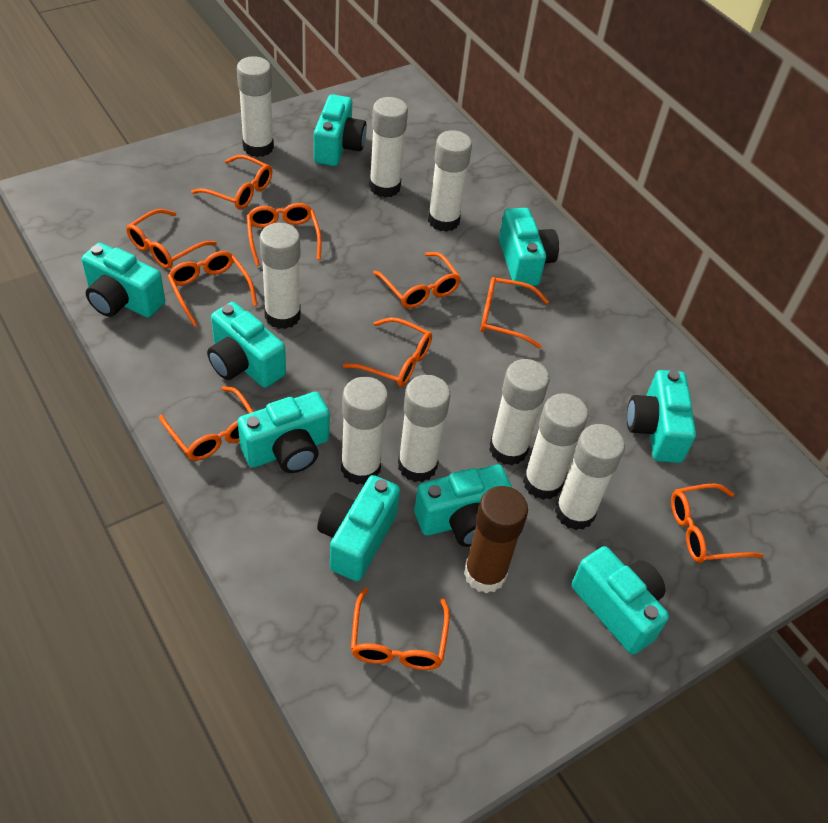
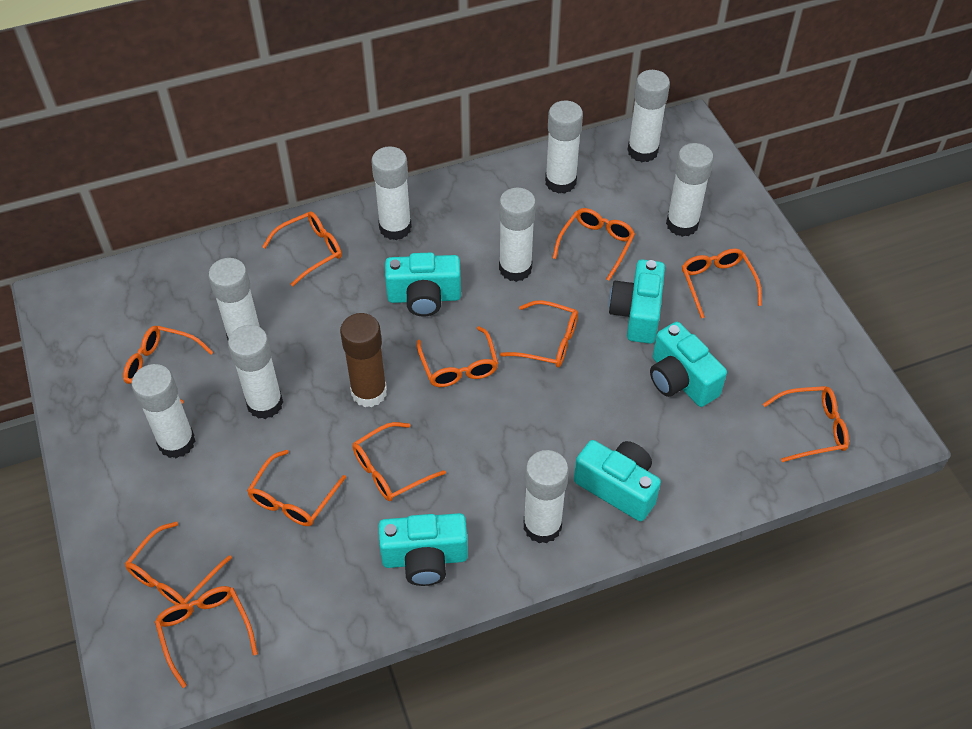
orange glasses: [126,209,217,269] [159,386,253,461] [167,251,257,327] [191,155,272,210] [247,203,322,266] [343,318,432,387] [351,588,450,670] [373,252,461,308] [480,277,549,349] [671,483,763,563] = 10 -> [123,326,213,404] [125,522,232,605] [155,586,258,688] [247,450,346,526] [262,212,342,287] [352,422,446,501] [417,326,498,387] [500,300,578,367] [553,208,635,281] [682,249,762,319] [763,386,849,462] = 11
turquoise camera: [82,243,165,318] [207,302,286,388] [238,392,330,473] [314,94,367,166] [317,475,400,581] [414,465,512,547] [499,208,559,287] [572,546,669,655] [627,370,696,463] = 9 -> [379,513,468,586] [385,253,461,317] [574,440,661,521] [609,259,665,344] [650,322,727,407] = 5

